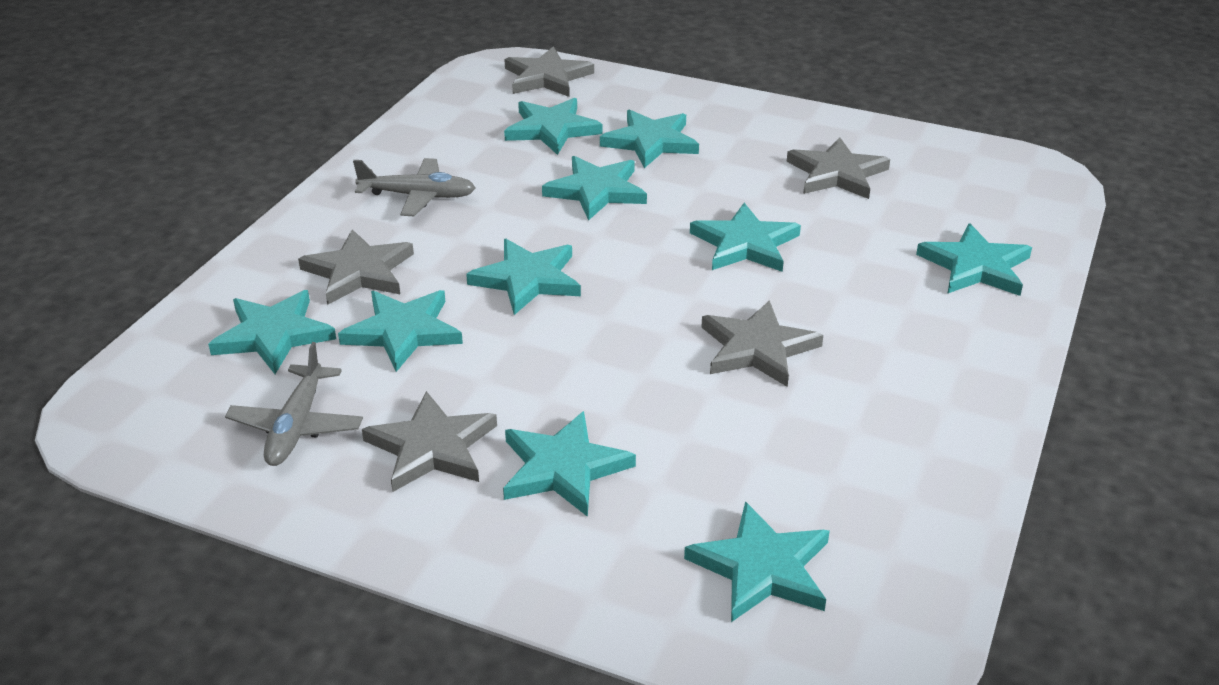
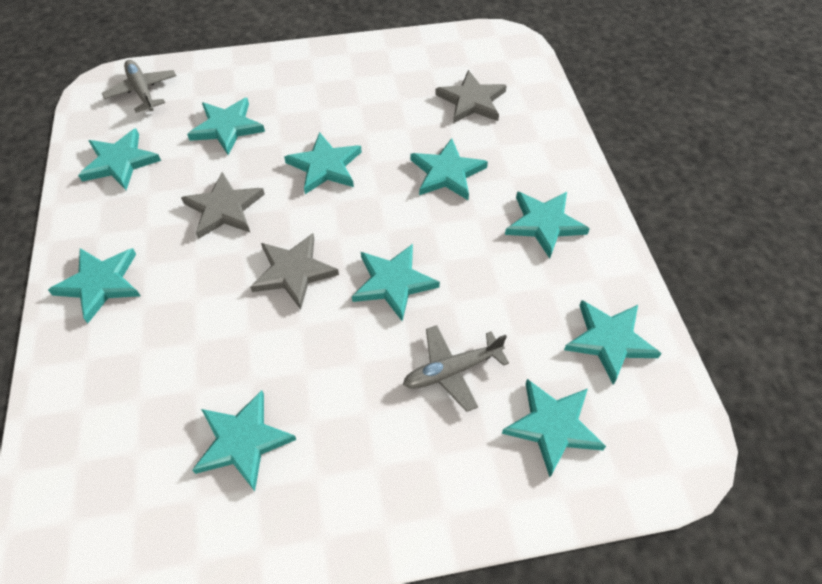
grey star: [298,229,414,305] [362,391,497,492] [504,47,594,97] [701,300,823,387] [787,137,890,199] = 5 -> [181,172,265,239] [250,233,339,309] [435,70,507,123] = 3

